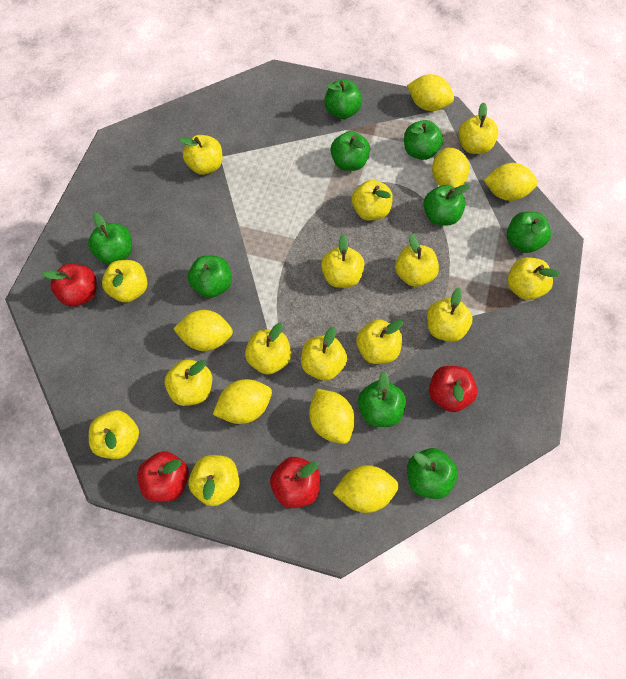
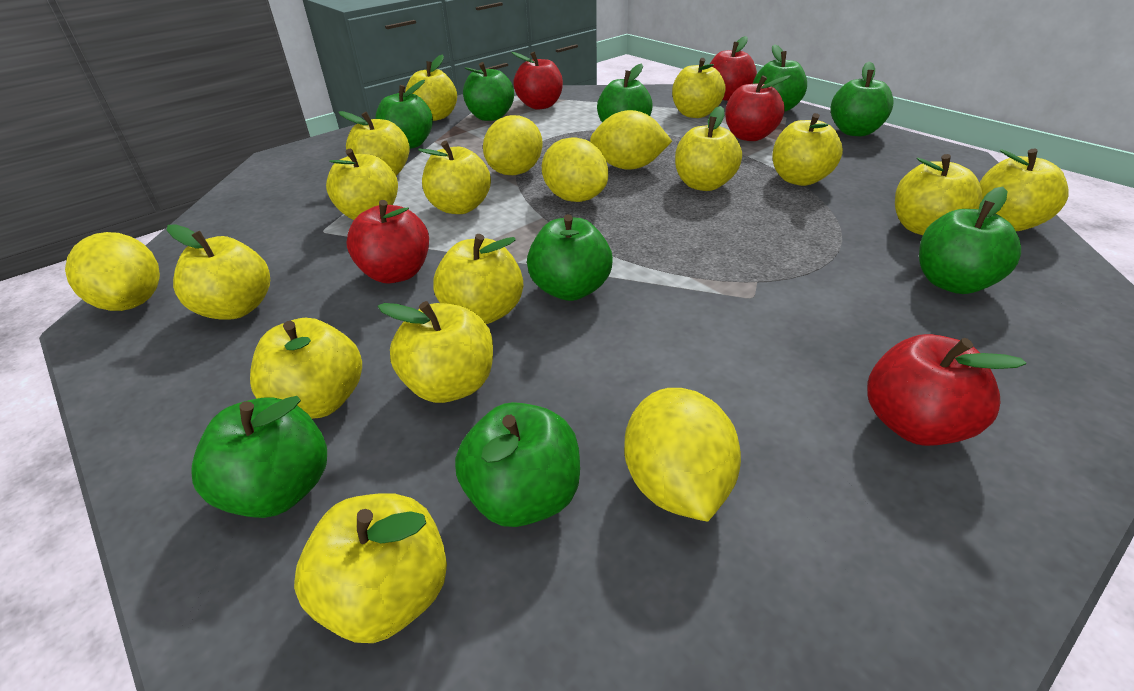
red apple: [42,264,97,307] [137,451,189,502] [270,457,320,508] [429,366,477,412] = 4 -> [346,200,429,283] [511,51,563,110] [710,36,757,101] [725,75,790,141] [867,334,1026,446] = 5
yellow lemon: [173,310,233,351] [213,379,272,424] [309,389,355,444] [333,465,399,513] [407,74,454,111] [432,147,469,188] [484,163,538,201] = 7 -> [65,232,160,311] [483,115,543,175] [542,137,608,202] [590,110,672,170] [624,388,741,522] = 5

